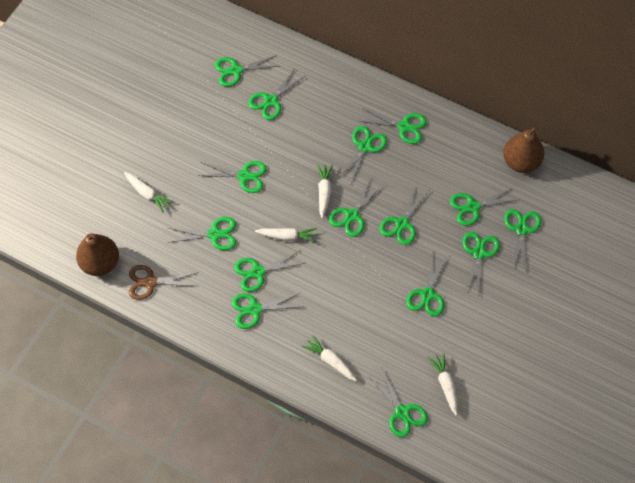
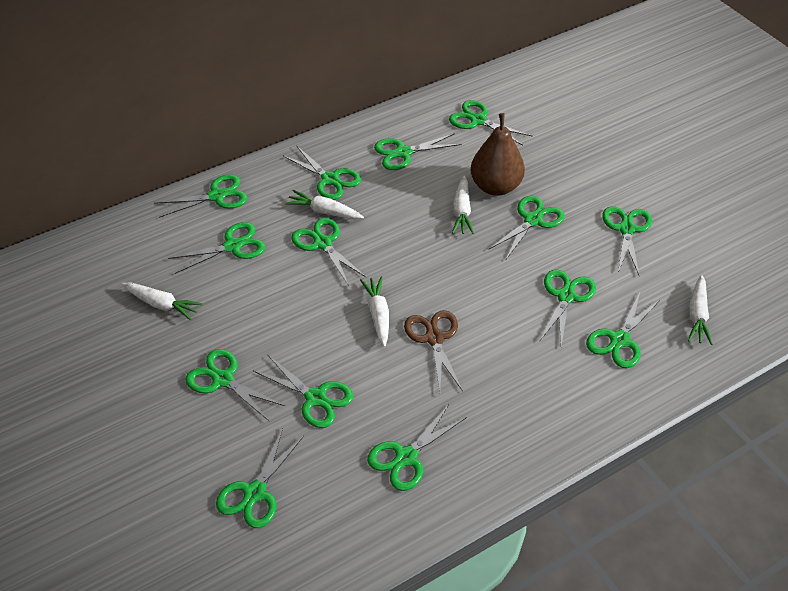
brown pear: [76,233,119,276] [503,126,544,173] = 2 -> [471,113,525,196] = 1
green scissors: [168,217,236,250] [198,161,267,193] [214,55,279,87] [231,293,304,329] [234,250,304,292] [248,70,306,120] [329,178,383,237] [339,126,387,183] [360,109,427,144] [368,367,428,438] [379,185,428,245] [406,251,448,317] [450,187,516,226] [462,232,500,293] [504,209,541,273] = 15 -> [154,174,248,218] [168,222,265,274] [185,349,285,422] [216,428,304,528] [253,355,354,428] [282,145,361,200] [291,218,367,286] [367,404,467,491] [374,133,462,170] [449,100,532,146] [489,195,565,259] [539,269,596,346] [586,293,660,368] [602,206,652,275] = 14

